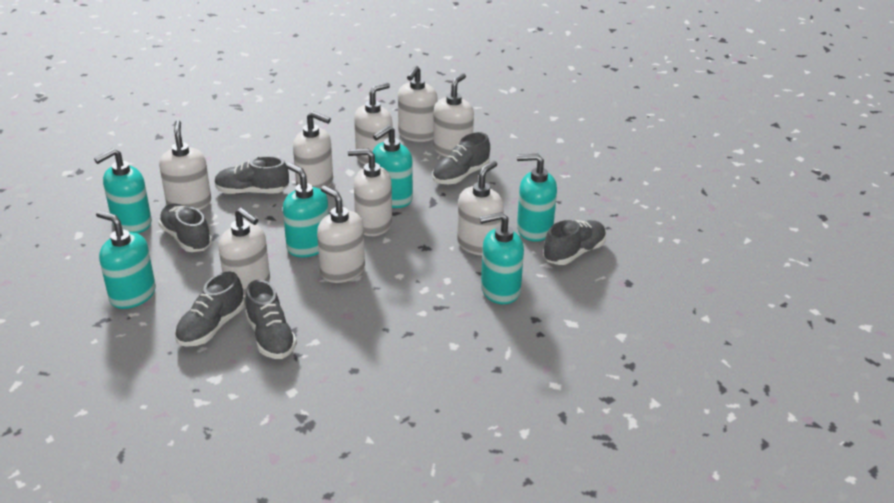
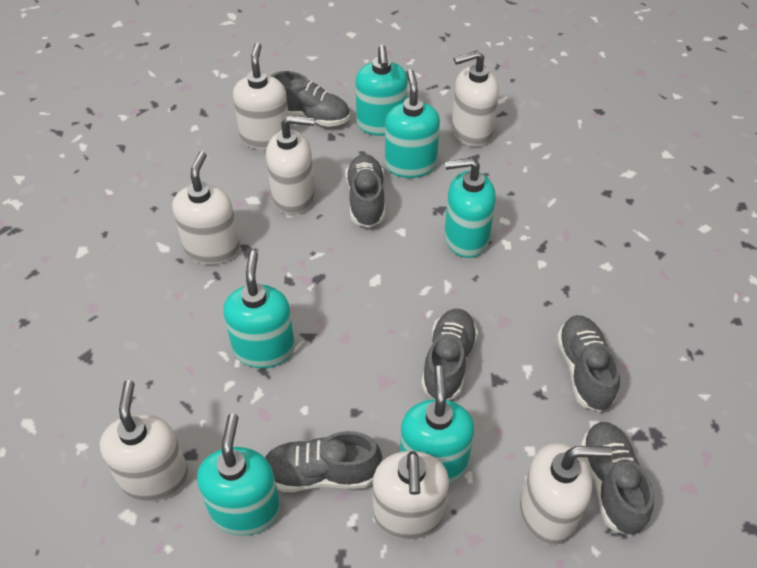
white soap dispenser: [159,120,211,210] [219,208,270,298] [293,111,333,189] [317,186,365,283] [348,149,392,236] [354,83,393,165] [398,66,437,142] [433,73,474,157] [457,161,504,255] = 9 -> [100,380,188,502] [172,151,240,265] [233,43,290,150] [266,115,315,215] [373,451,449,539] [452,50,499,147] [520,443,612,545] = 7

